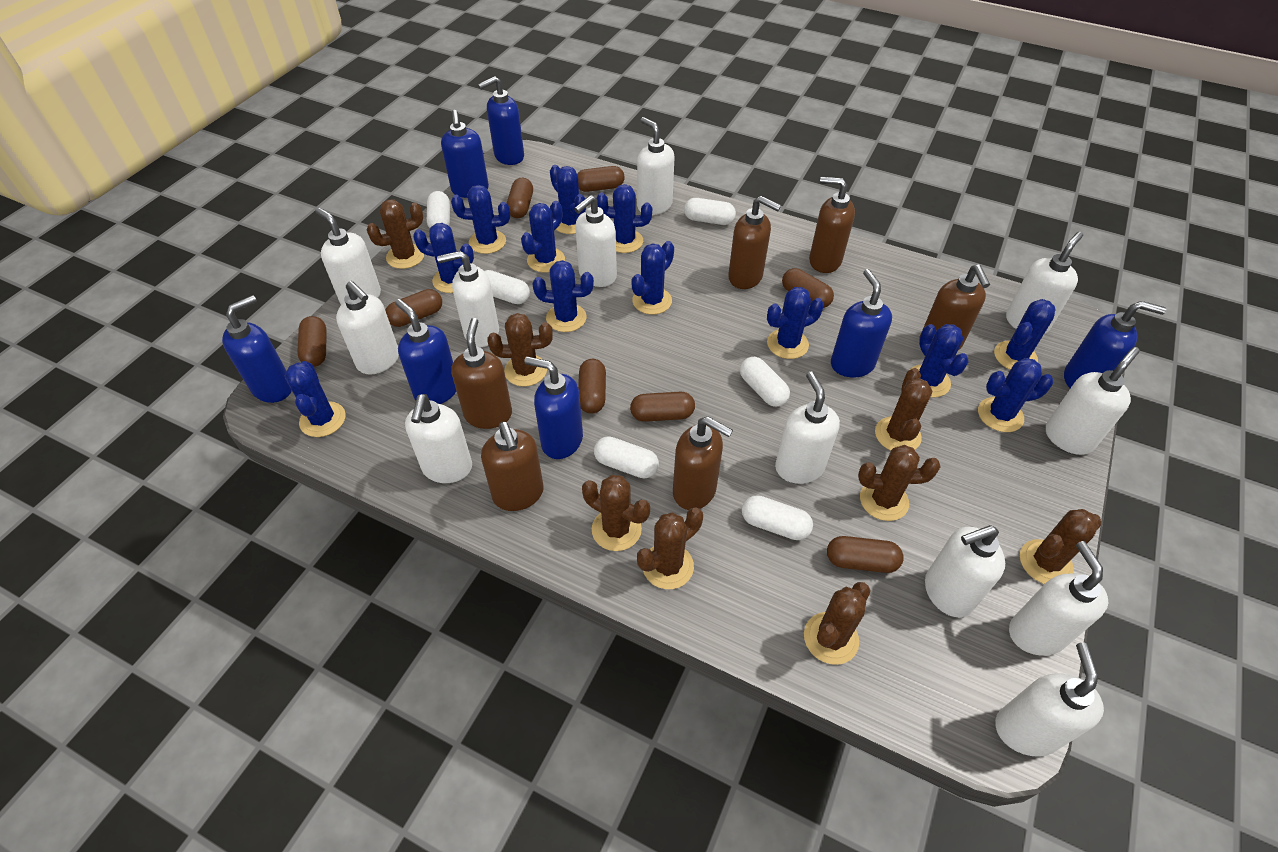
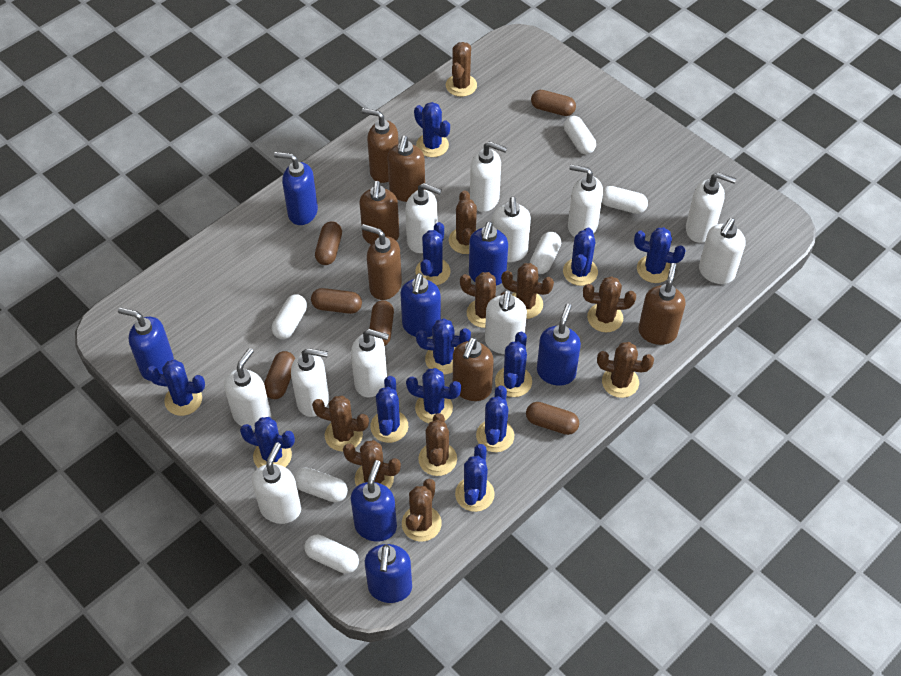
brown cactus: [367,199,424,269] [487,313,553,387] [582,475,650,551] [637,507,703,589] [804,582,871,665] [858,445,940,521] [875,368,932,450] [1020,509,1102,584] = 8 -> [312,396,369,452] [343,440,401,489] [402,479,442,542] [418,413,457,476] [446,42,477,97] [449,190,477,254] [460,272,504,328] [501,263,554,319] [583,276,636,332] [597,342,654,398] = 10
brown capsule: [297,316,327,367] [385,289,442,327] [507,178,533,218] [577,166,625,192] [578,359,606,414] [630,392,695,422] [782,268,834,308] [827,536,904,573] = 8 -> [264,351,295,399] [311,288,362,314] [315,221,342,265] [369,300,394,346] [526,402,579,435] [531,90,576,116] = 6
white soap dispenser: [315,207,381,305] [336,281,399,375] [405,394,472,483] [437,251,499,347] [574,195,617,287] [637,117,674,215] [775,371,840,484] [925,525,1005,617] [995,643,1104,757] [1006,232,1083,334] [1009,541,1108,656] [1046,347,1140,455] = 12 -> [224,348,271,430] [252,442,301,524] [291,348,329,417] [351,329,389,398] [405,183,442,253] [470,141,507,212] [485,290,527,354] [492,197,531,262] [568,164,603,237] [686,172,736,243] [699,218,745,284] = 11

